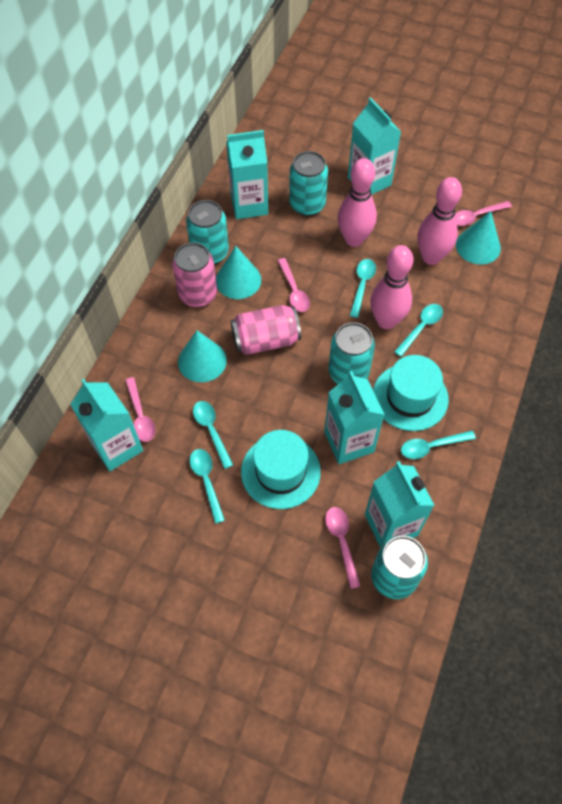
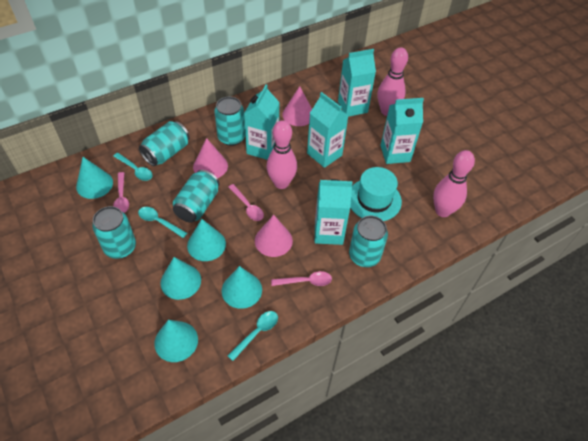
pink can: [172,242,217,307] [231,305,301,355] = 2 -> none = 0
pink cone: none = 0 -> [193,138,228,178] [255,215,293,257] [283,86,312,126] = 3
pink spoon: [125,377,156,442] [278,258,310,312] [325,507,361,589] [455,201,512,226] = 4 -> [113,172,129,213] [228,184,264,221] [271,271,332,286] = 3
turquoise can: [186,200,229,264] [289,151,328,216] [328,322,375,384] [371,536,428,599] = 4 -> [92,206,136,259] [139,121,189,166] [173,170,219,223] [214,97,245,146] [349,216,388,267] = 5
turquoise cone: [178,330,227,382] [216,246,261,299] [456,211,501,265] = 3 -> [76,157,113,199] [154,320,198,362] [160,257,201,300] [187,219,226,261] [222,266,262,309] = 5
turquoise hat: [241,430,321,509] [373,355,449,431] = 2 -> [350,167,402,221] = 1
turquoise spoon: [190,449,225,524] [193,401,233,469] [350,259,376,318] [394,304,443,357] [401,431,476,459] = 5 -> [113,153,153,181] [138,207,187,238] [228,311,278,361] = 3

